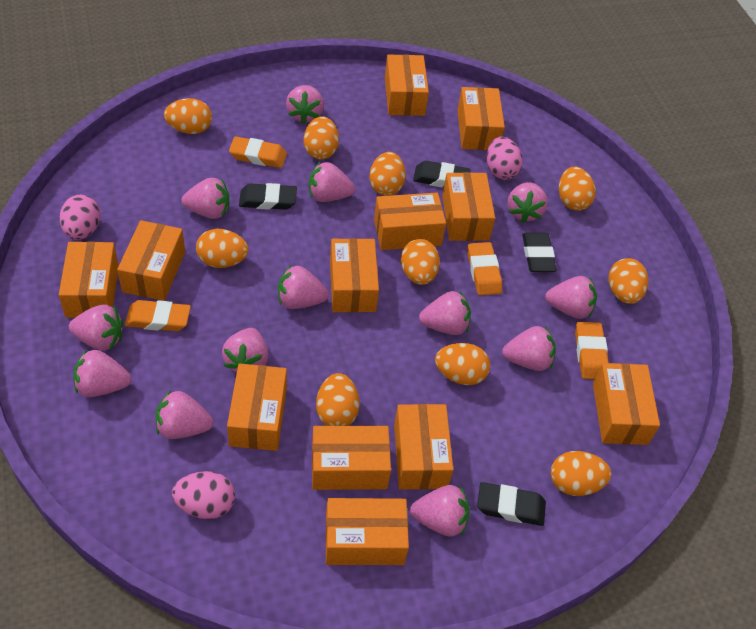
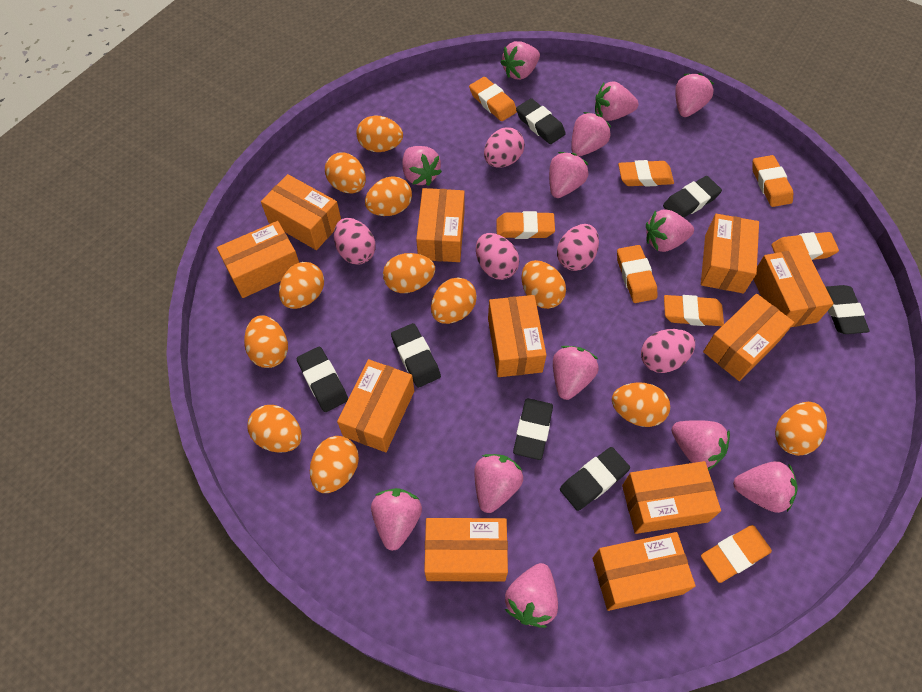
black eraser: [239,183,297,210] [413,161,470,187] [477,482,546,526] [522,233,556,272] = 4 -> [297,347,348,412] [391,323,441,388] [513,398,553,460] [516,98,566,144] [560,447,630,511] [663,176,722,218] [826,285,870,334] = 7
orange box: [59,242,119,318] [117,220,185,301] [227,363,287,451] [312,426,391,490] [325,498,409,565] [330,238,379,312] [374,193,446,250] [385,54,429,116] [394,404,454,490] [442,172,495,241] [457,87,505,150] [593,363,660,445] = 12 -> [217,221,299,298] [261,174,341,250] [337,359,414,452] [416,188,465,262] [424,518,508,582] [488,295,546,377] [592,532,695,611] [622,461,721,534] [701,214,759,293] [703,294,794,381] [754,248,834,327] = 11
orange egg: [164,98,212,134] [196,229,248,268] [304,116,339,160] [316,373,359,426] [369,152,406,196] [401,239,440,285] [435,343,490,385] [551,451,611,496] [559,166,596,211] [608,258,648,304] = 10 -> [244,315,288,368] [248,405,302,453] [279,262,324,309] [310,436,359,493] [325,152,366,193] [356,116,403,152] [365,176,412,216] [383,253,435,293] [431,278,477,324] [522,260,566,309] [612,382,670,427] [775,402,827,456] = 12
orange eraser: [125,300,191,331] [229,137,287,168] [468,242,502,295] [575,322,609,379] = 4 -> [469,77,517,121] [496,211,555,239] [617,245,657,303] [618,160,674,187] [664,295,724,326] [701,525,772,583] [752,155,793,207] [771,232,839,260] = 8
pink egg: [59,195,101,240] [172,471,235,519] [486,136,523,180] = 3 -> [334,218,375,265] [476,233,519,280] [484,127,525,168] [557,224,599,271] [641,329,695,373] = 5

